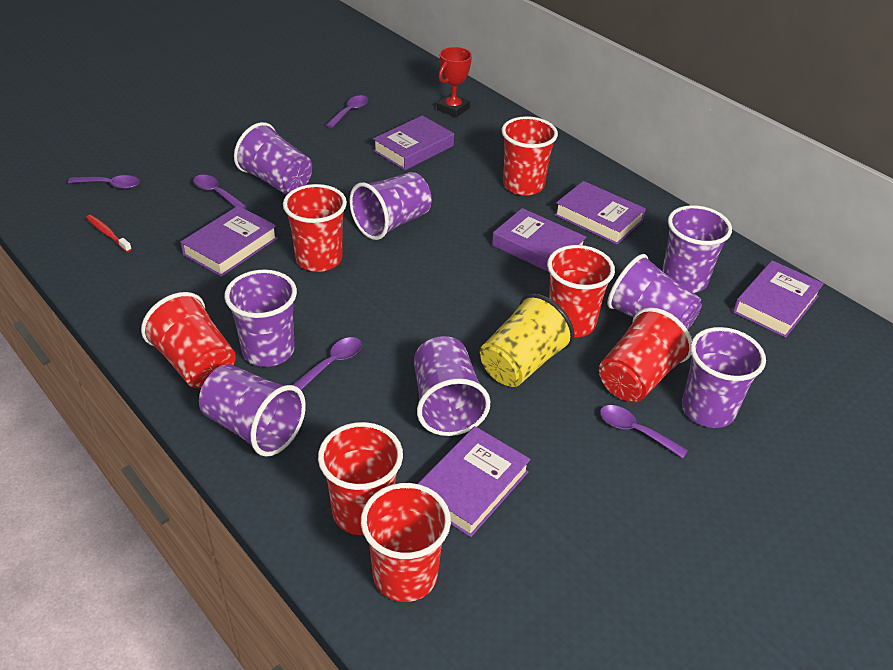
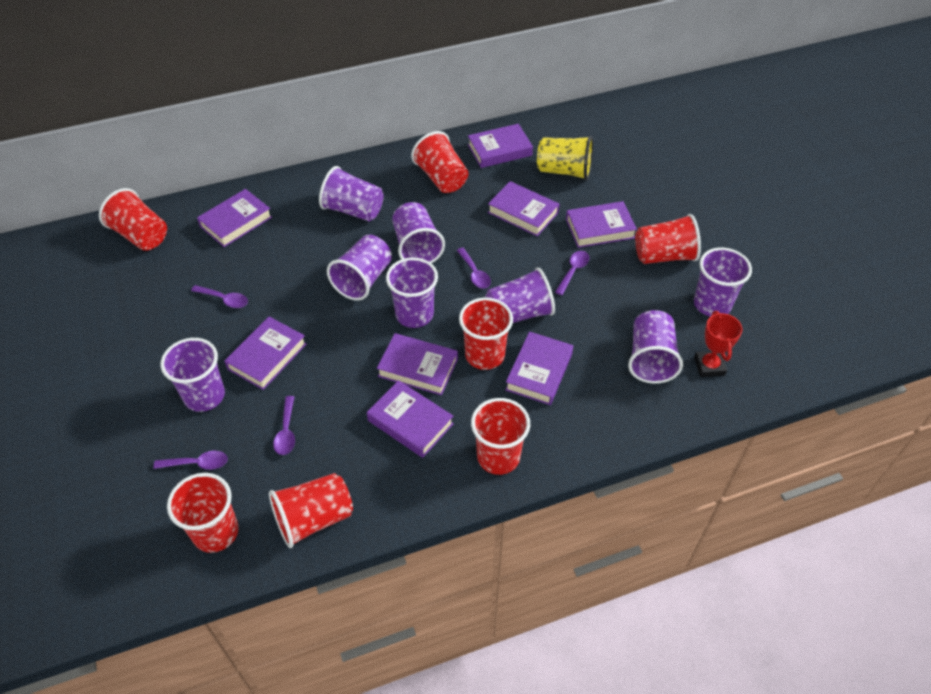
purple book: [180,206,278,277] [373,115,454,170] [418,426,531,537] [492,208,586,272] [555,181,646,245] [733,260,824,338] = 6 -> [197,189,272,247] [224,317,306,390] [367,380,454,458] [377,333,458,395] [468,124,533,168] [488,181,559,236] [505,331,573,405] [566,201,637,248] = 8
red toothbrush: [86,215,132,252] = 1 -> none = 0

